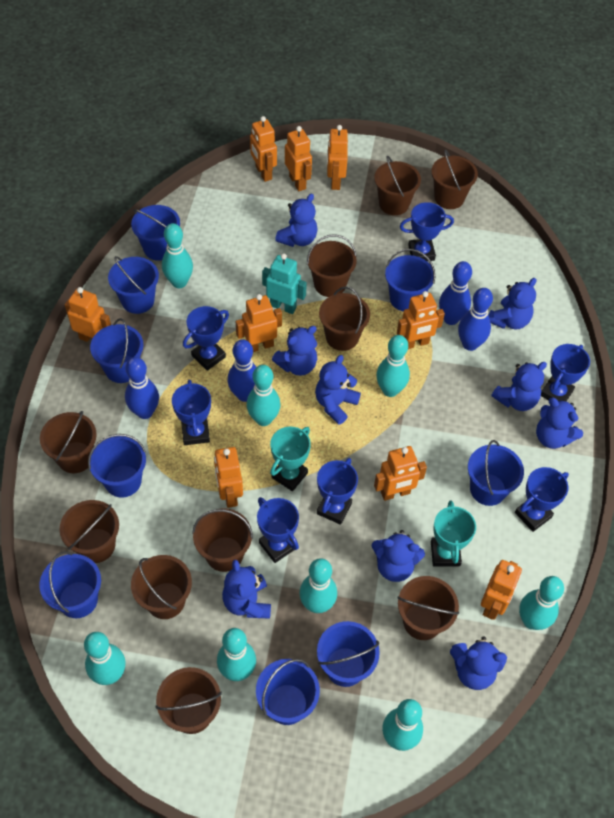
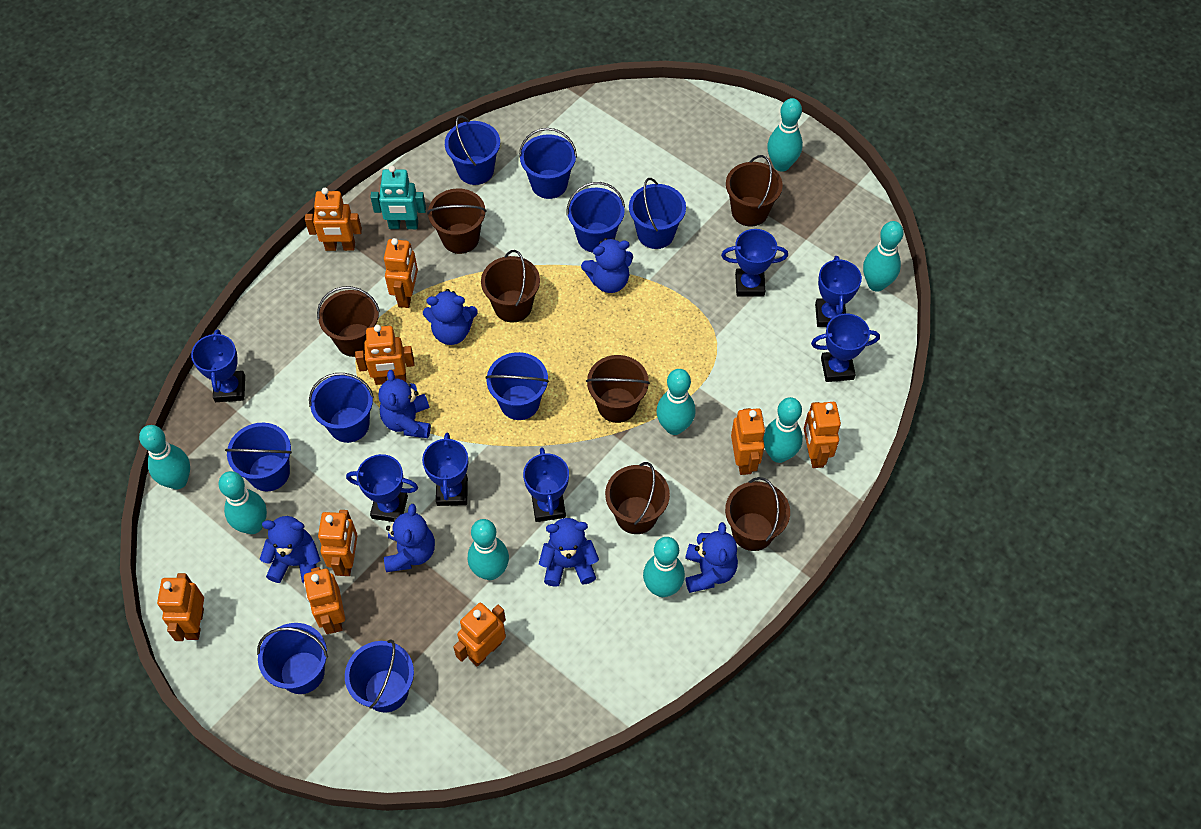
blue bowling pin: [125,357,159,419] [227,339,256,402] [439,261,472,325] [458,288,493,351] = 4 -> none = 0
blue teddy bear: [222,560,271,619] [272,326,317,376] [275,193,318,247] [315,355,361,425] [371,530,425,582] [450,636,507,690] [489,278,537,329] [491,362,547,411] [536,398,583,449] = 9 -> [260,516,320,583] [378,370,431,438] [384,504,435,572] [423,289,478,345] [539,518,599,587] [581,238,633,293] [685,522,738,593] = 7
brown bucket: [40,411,97,473] [60,500,119,563] [131,555,192,619] [155,667,222,734] [192,509,253,572] [307,235,357,297] [319,286,370,351] [374,156,421,215] [397,576,459,640] [431,150,478,209] = 10 -> [317,286,380,357] [427,188,487,254] [481,250,540,322] [586,355,650,423] [605,462,670,534] [725,477,790,551] [726,155,783,226] = 7
turquoise trophy: [270,427,311,491] [431,500,476,567] = 2 -> none = 0

